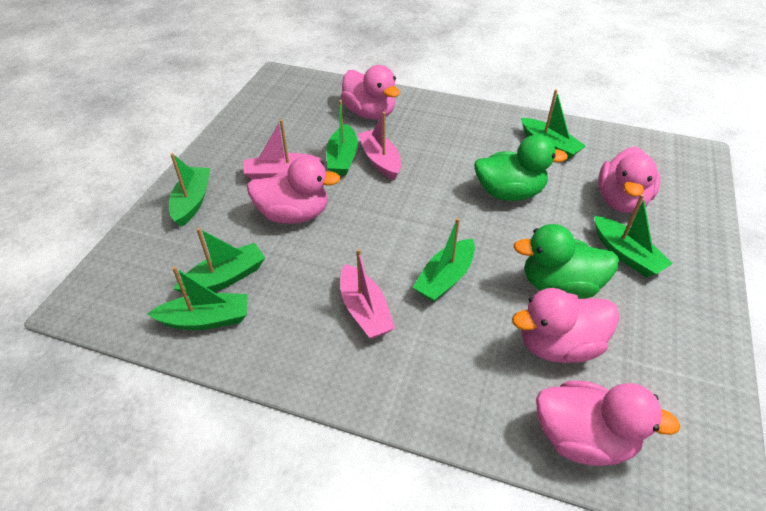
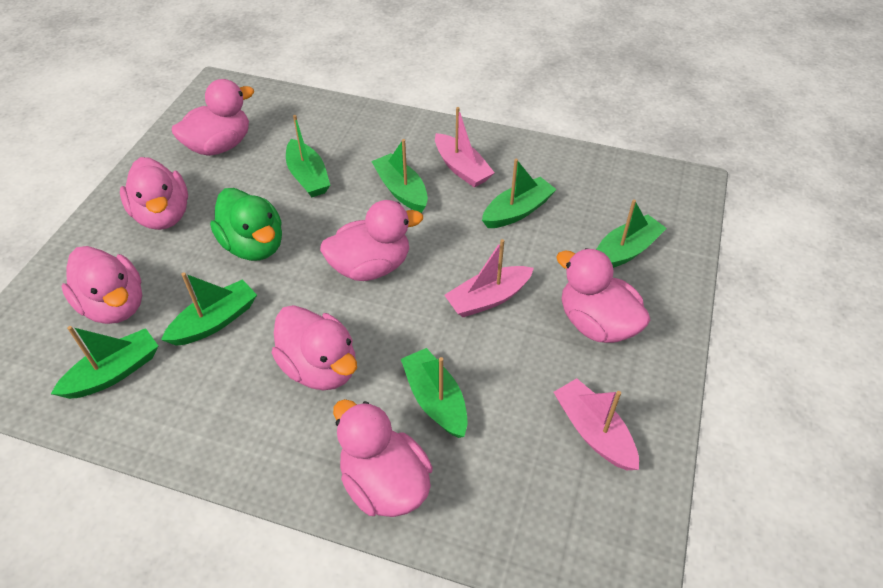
green duck: [474,135,568,201] [513,224,619,299] = 2 -> [210,188,282,261] = 1
pink duck: [247,156,341,224] [341,65,400,119] [512,288,619,363] [536,381,681,466] [598,147,660,213] = 5 -> [61,246,142,324] [120,157,188,230] [172,79,254,156] [272,305,357,390] [320,200,423,281] [333,399,433,517] [556,248,650,343] = 7

